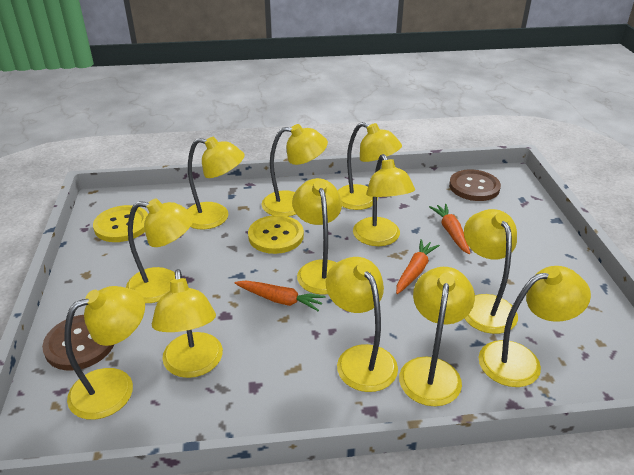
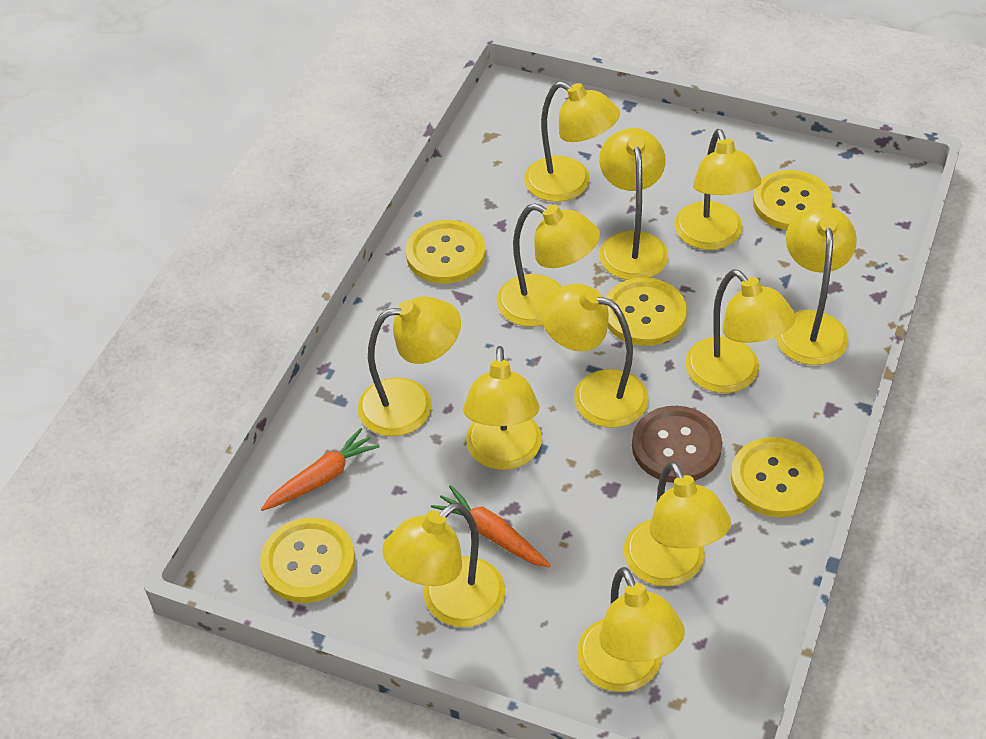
brown button: [42,315,114,371] [449,169,501,201] = 2 -> [632,406,722,483] = 1
orange carrot: [234,280,325,311] [396,239,440,294] [429,204,470,254] = 3 -> [261,428,380,511] [431,485,551,567] = 2
yellow button: [93,205,148,242] [248,215,304,254] = 2 -> [260,517,355,603] [406,220,486,284] [606,277,687,346] [731,437,824,517] [753,170,833,230] = 5

